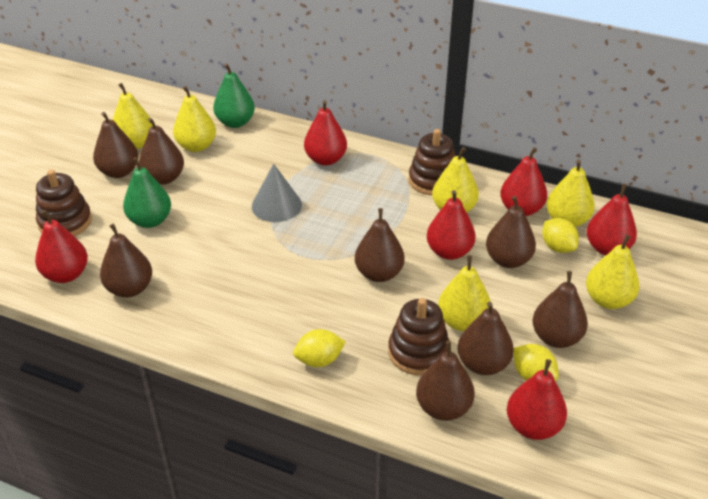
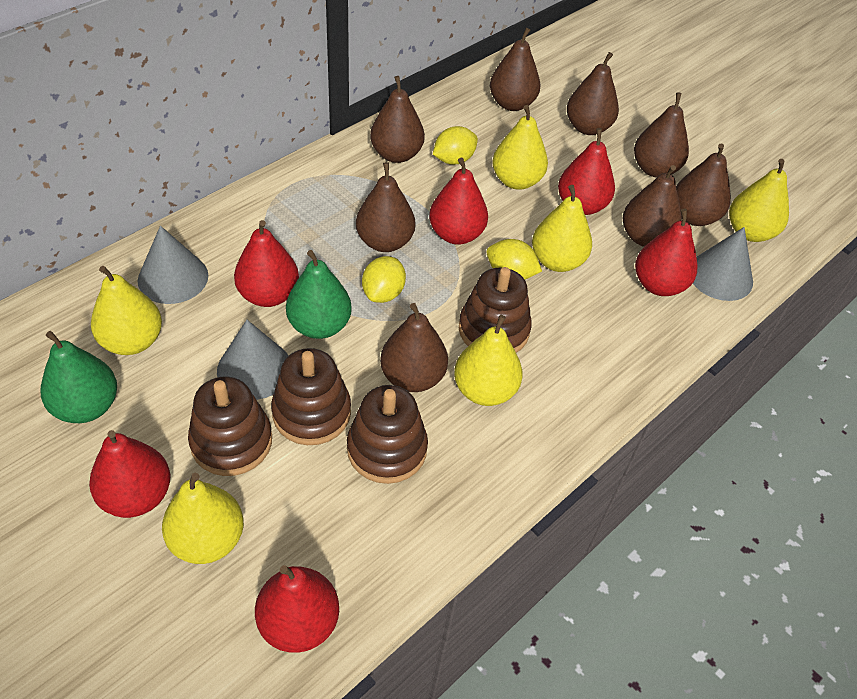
brown stacking toy: [36,170,92,236] [388,298,449,376] [409,129,456,196] = 3 -> [188,376,272,476] [271,348,351,445] [347,385,428,484] [459,267,532,353] = 4
grey cone: [252,164,302,222] = 1 -> [138,226,208,304] [217,320,288,400] [693,227,753,301] = 3

